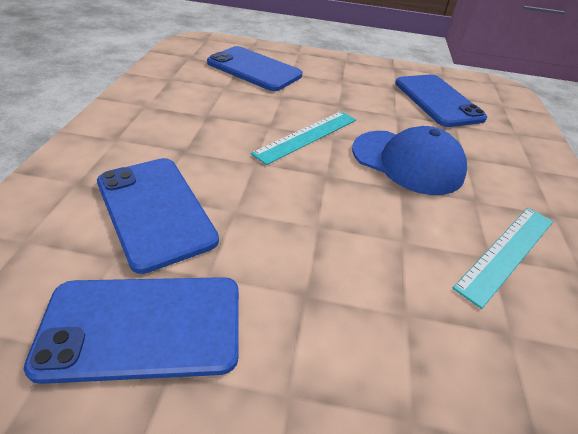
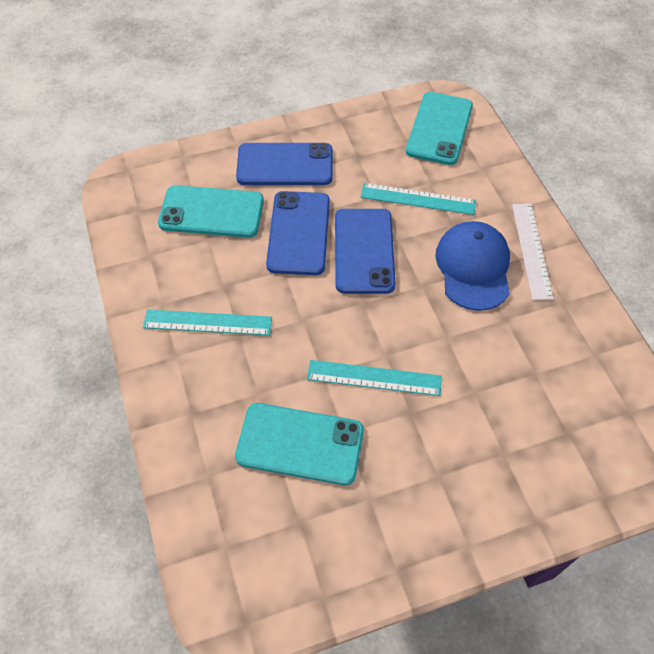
blue phone: [24,277,239,384] [97,158,219,274] [207,46,302,91] [395,74,487,127] = 4 -> [236,143,333,185] [266,191,330,275] [335,209,396,294] = 3
turquoise phone: none = 0 -> [158,185,264,238] [235,403,364,485] [406,92,473,165] = 3
turquoise ruler: [251,111,356,165] [453,208,553,309] = 2 -> [143,309,272,336] [307,360,442,396] [360,183,476,215] = 3
white ruler: none = 0 -> [512,204,554,300] = 1

